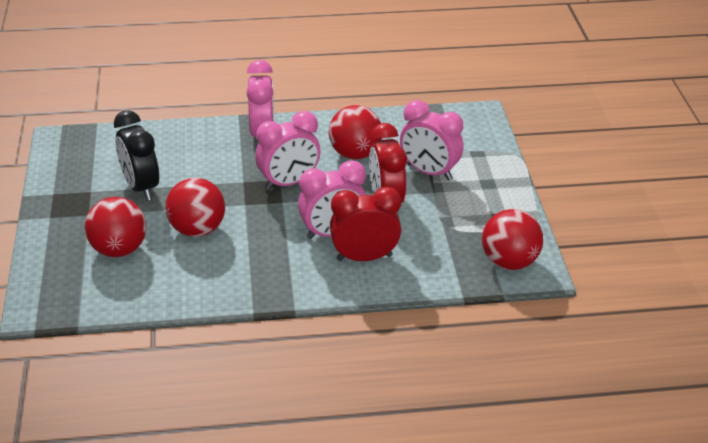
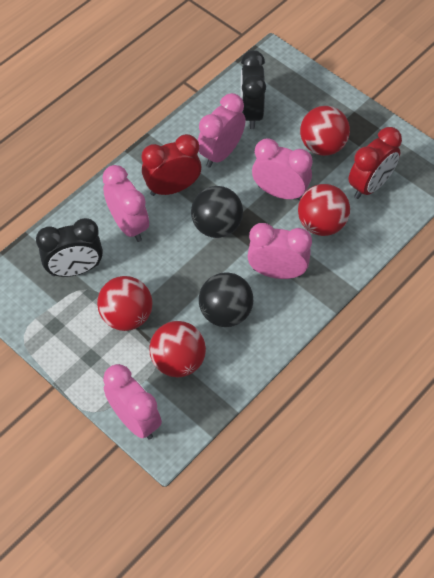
black ball: none = 0 -> [191,186,243,238] [199,272,253,327] = 2
black clock: [114,110,159,201] = 1 -> [36,218,103,277] [241,50,266,129] = 2
pink clock: [246,60,274,137] [255,111,321,190] [298,160,366,239] [400,100,463,181] = 4 -> [102,165,149,242] [103,364,162,440] [198,93,246,168] [248,223,312,279] [252,138,312,201] = 5

